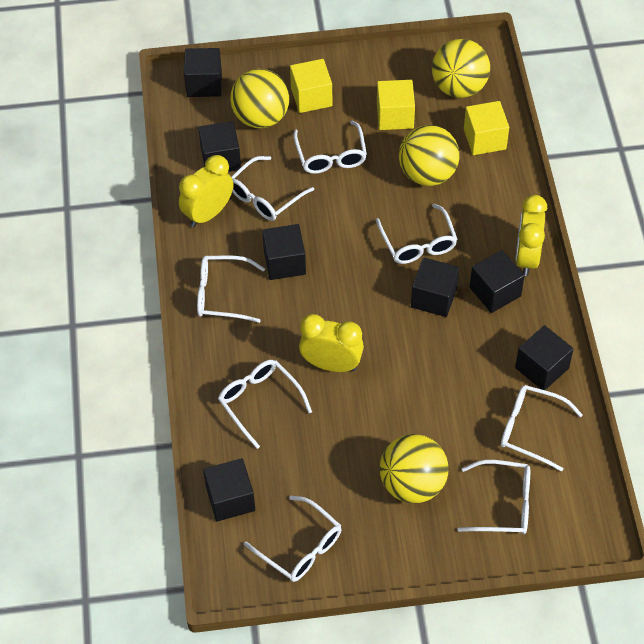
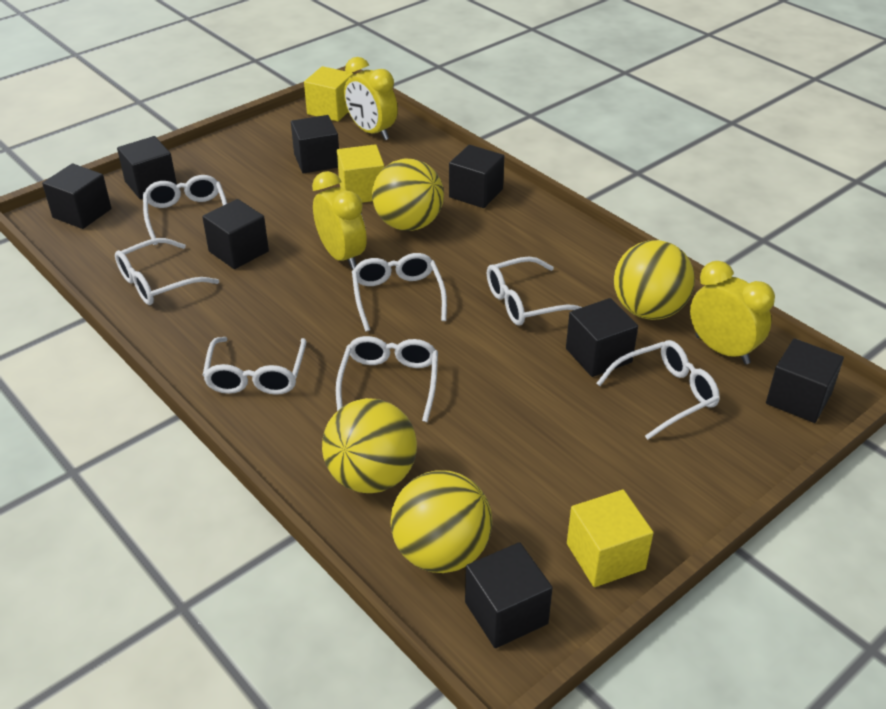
black cube: [184,48,222,97] [198,121,241,172] [203,458,255,522] [262,224,306,280] [411,258,459,317] [470,250,525,313] [515,325,573,390] = 7 -> [42,164,112,229] [117,136,177,199] [202,199,269,269] [291,115,339,173] [449,145,504,208] [465,542,553,648] [566,298,638,377] [766,338,844,423] = 8
white glasses: [197,256,265,323] [218,360,312,449] [231,156,314,221] [244,496,342,582] [293,120,367,174] [376,203,458,264] [457,460,530,534] [501,385,583,471] = 8 -> [115,238,219,305] [143,175,227,245] [202,337,306,395] [336,336,438,422] [352,253,447,332] [487,256,582,326] [596,340,720,440] = 7

